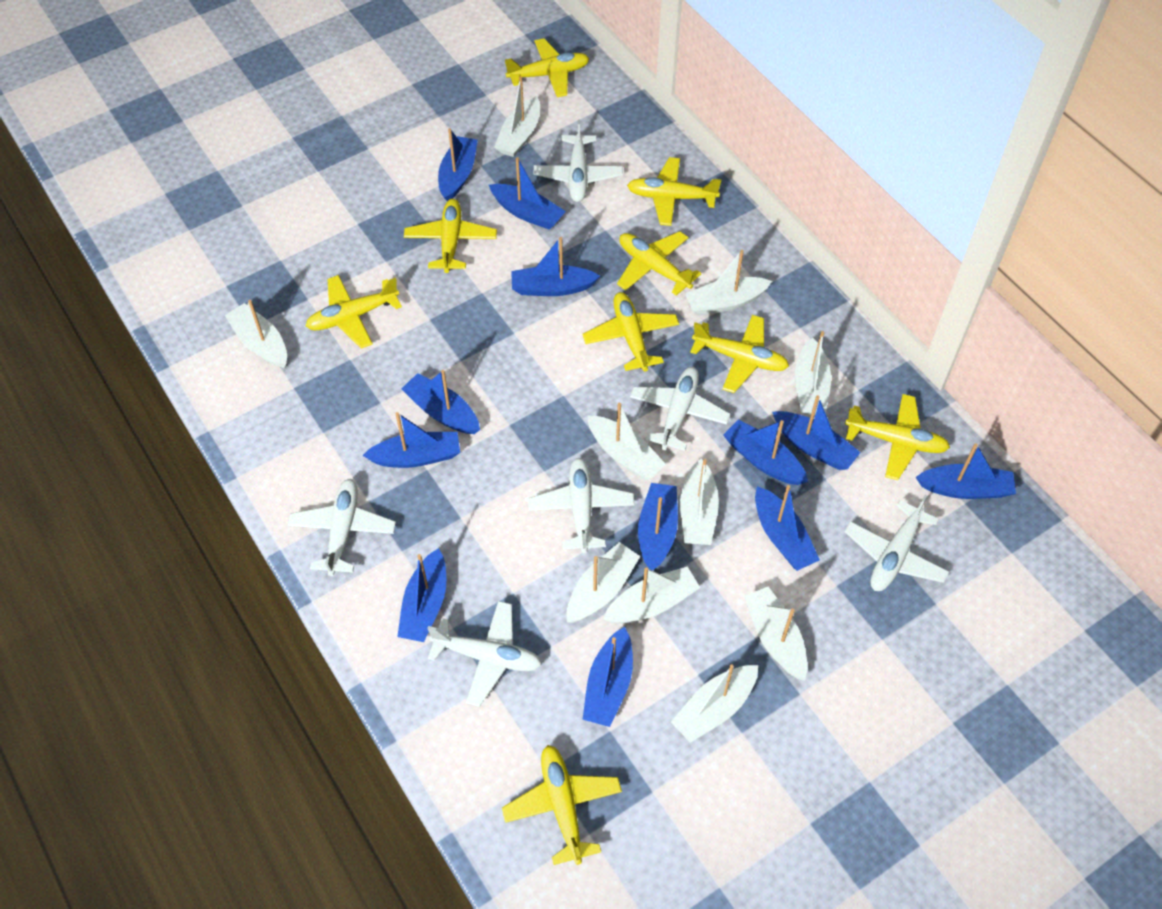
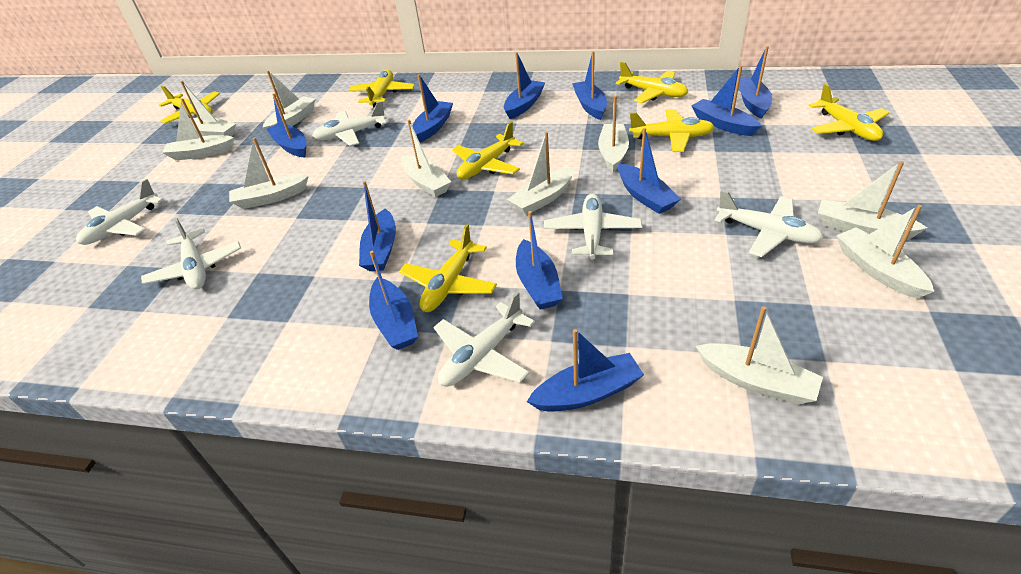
blue boat: [362,412,460,468] [397,548,446,642] [401,370,480,434] [438,128,478,201] [489,157,566,230] [511,237,600,296] [582,627,633,727] [638,483,678,571] [723,419,808,485] [755,485,820,571] [772,395,861,470] [916,443,1016,499] = 12 -> [267,93,306,157] [359,181,396,271] [369,251,418,350] [412,74,453,142] [504,52,545,119] [516,211,563,310] [527,329,644,412] [572,51,607,120] [618,128,681,214] [691,65,761,136] [739,46,772,119] = 11
yellow plane: [306,275,402,349] [404,199,497,273] [502,745,622,865] [505,38,590,97] [582,292,679,372] [617,231,701,296] [627,157,721,226] [690,315,789,393] [845,394,950,480] = 9 -> [159,86,220,123] [349,70,415,108] [399,224,497,312] [452,122,524,179] [616,62,688,103] [629,109,715,152] [808,84,889,141] = 7

